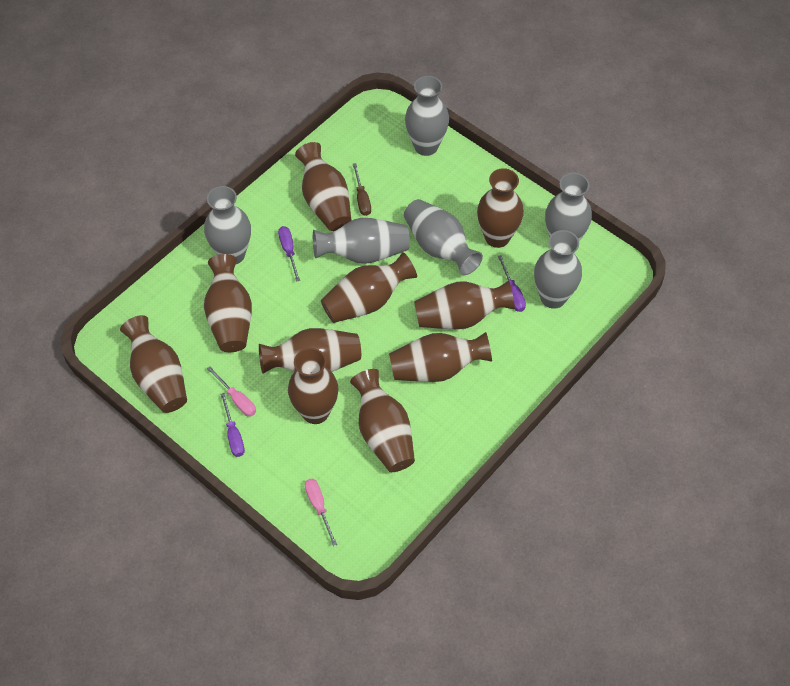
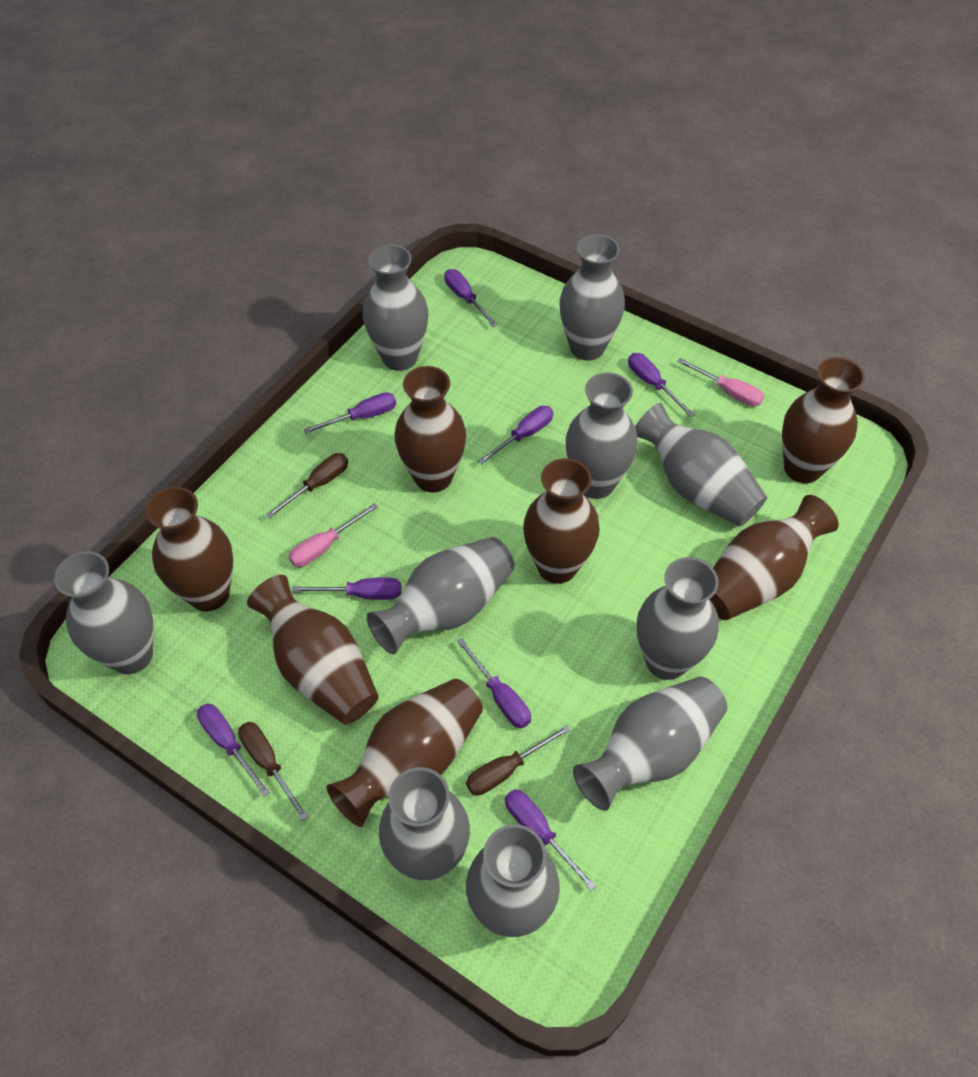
brown screwdriver: [353,163,371,216] = 1 -> [238,722,309,821] [266,453,348,518] [466,725,571,795] = 3
brown vase: [120,315,187,413] [204,254,252,352] [259,328,361,374] [288,348,339,424] [295,142,351,231] [321,252,417,323] [350,369,415,472] [389,332,492,382] [414,281,515,329] [477,168,524,248] = 10 -> [146,487,233,611] [247,575,379,725] [327,679,483,827] [394,366,466,493] [523,458,600,584] [710,495,839,620] [782,357,865,483] = 7
grey vase: [204,186,251,264] [313,218,410,264] [404,199,483,275] [405,76,449,156] [534,230,582,309] [545,173,592,241] = 6 -> [54,551,154,674] [363,244,428,371] [367,537,514,654] [379,767,470,881] [466,824,560,937] [559,234,625,361] [566,372,638,499] [573,677,727,811] [635,403,767,526] [637,557,719,680] = 10
purple screwdriver: [220,393,245,457] [278,226,300,282] [498,255,526,312] = 3 -> [197,703,270,797] [292,577,401,600] [304,392,396,434] [444,269,498,327] [457,638,531,728] [478,406,553,465] [505,789,596,891] [628,353,694,417] = 8

